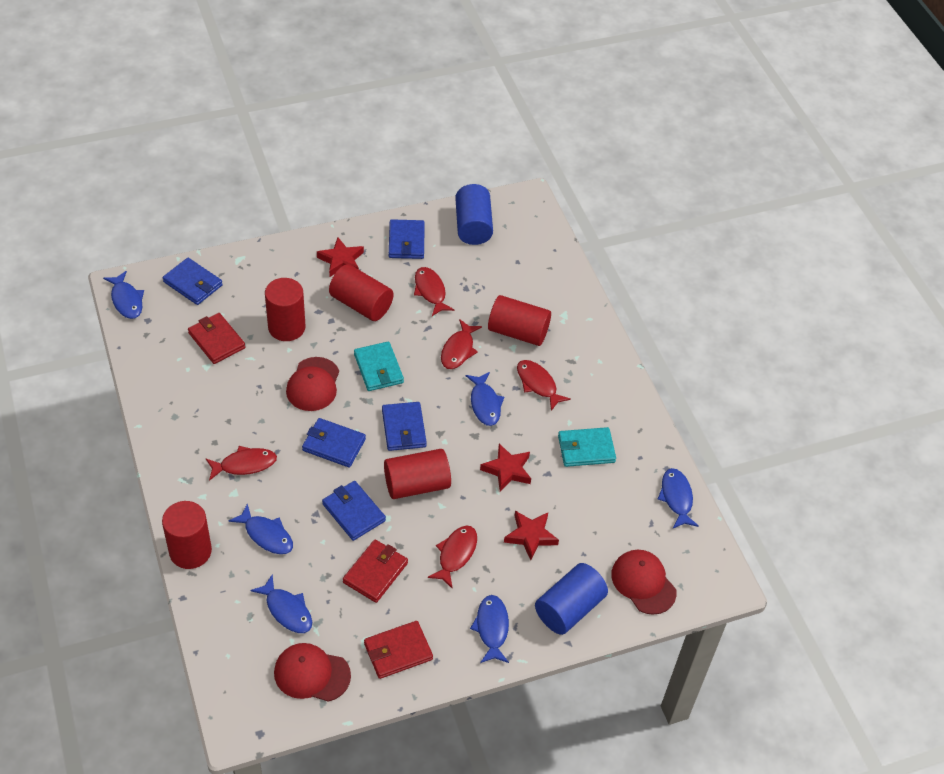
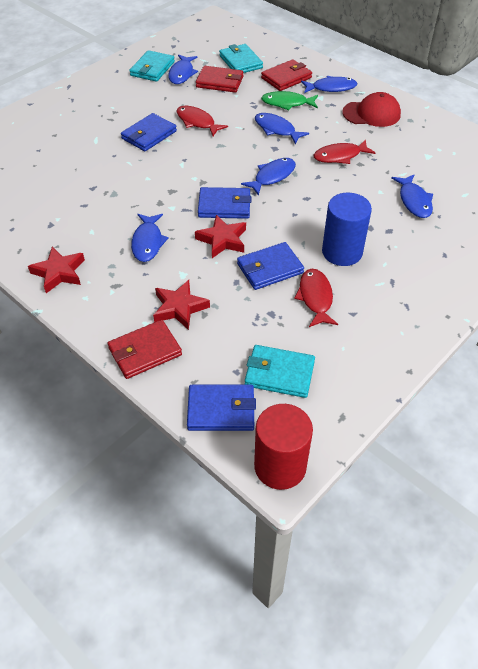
blue cylinder: [455,184,493,245] [535,563,608,635] = 2 -> [322,193,372,266] = 1
blue wallet: [163,258,223,305] [302,418,366,468] [322,481,386,541] [382,402,427,451] [389,219,425,259] = 5 -> [121,113,177,151] [187,385,256,431] [198,187,251,219] [237,242,304,290] = 4
green fish: none = 0 -> [261,91,318,110] = 1
red cap: [274,643,351,702] [286,357,339,411] [611,550,677,615] = 3 -> [342,92,401,127] = 1
red cylinder: [162,501,212,569] [265,278,306,341] [329,264,394,321] [384,449,451,499] [488,295,551,346] = 5 -> [254,404,313,490] = 1
red fish: [205,446,277,481] [414,267,454,316] [428,525,477,588] [441,319,482,369] [517,360,571,411] = 5 -> [177,106,228,136] [294,269,338,327] [314,139,375,164] = 3
turquoise wallet: [354,341,404,391] [558,427,616,467] = 2 -> [129,50,175,82] [219,44,263,73] [245,345,315,398] = 3

